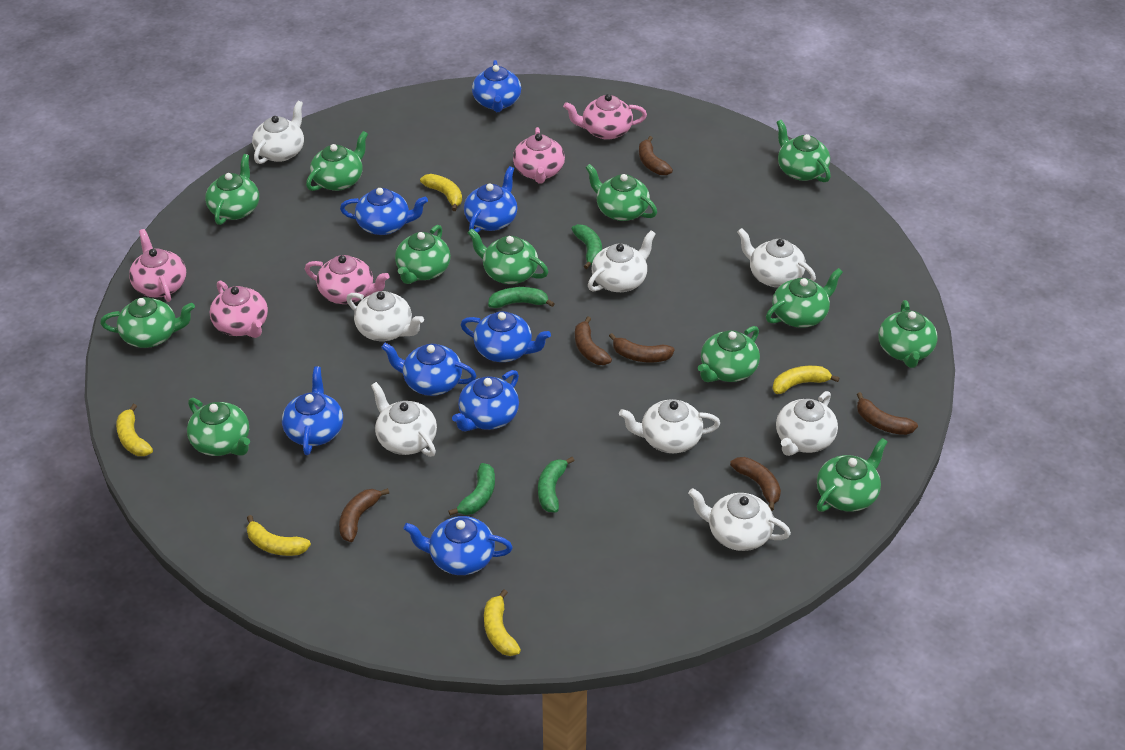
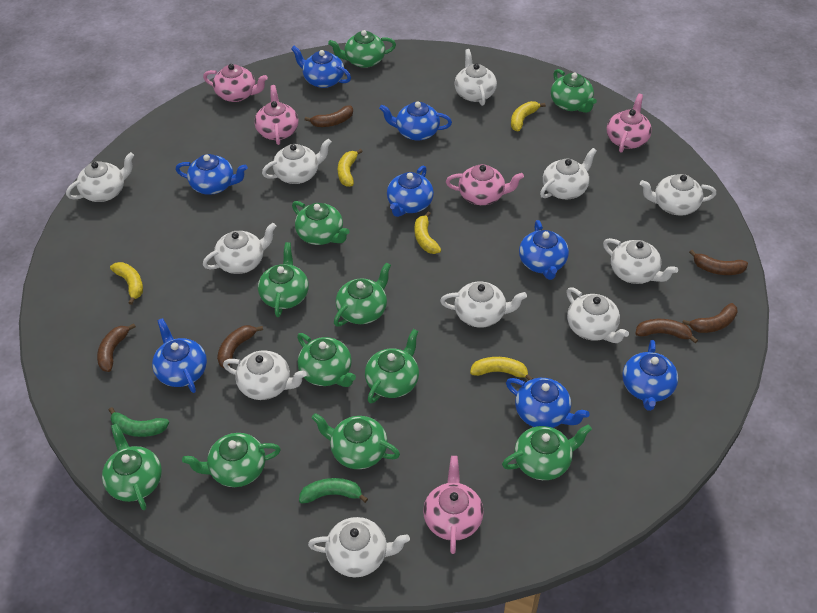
green banana: [449,463,495,516] [488,287,555,308] [538,457,575,513] [572,224,602,269] = 4 -> [109,407,169,437] [299,478,368,504] = 2
green teapot: [100,297,195,348] [187,398,250,456] [205,154,259,225] [306,131,368,191] [395,225,451,284] [468,228,548,284] [585,164,657,221] [698,326,760,382] [766,268,843,328] [776,120,831,182] [817,438,888,512] [878,300,937,368] = 12 -> [102,424,162,510] [182,433,281,487] [258,242,309,317] [292,201,350,245] [297,333,356,387] [312,413,400,469] [328,30,396,68] [334,262,391,327] [365,329,419,404] [502,424,592,480] [551,69,597,113] = 11
white teapot: [252,101,304,164] [346,291,424,341] [371,382,437,457] [588,230,656,292] [619,399,720,453] [688,488,791,551] [737,228,816,287] [776,391,838,456] = 8 -> [66,152,134,202] [203,223,276,274] [223,350,307,400] [262,139,332,184] [308,517,410,578] [440,281,527,328] [454,49,497,106] [540,148,597,199] [566,287,629,343] [603,238,678,284] [640,174,716,216] = 11

